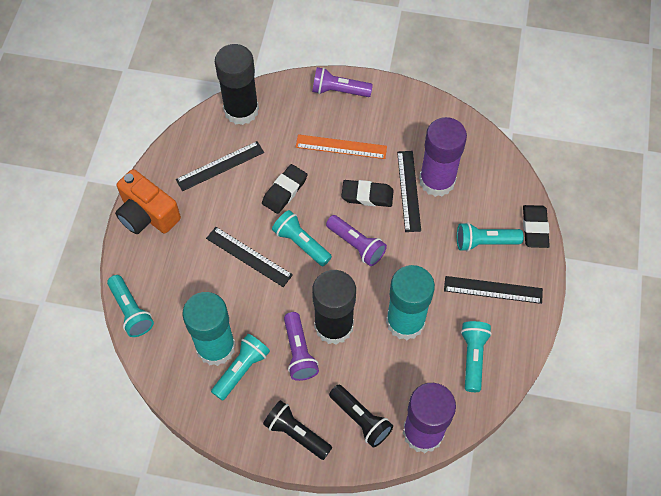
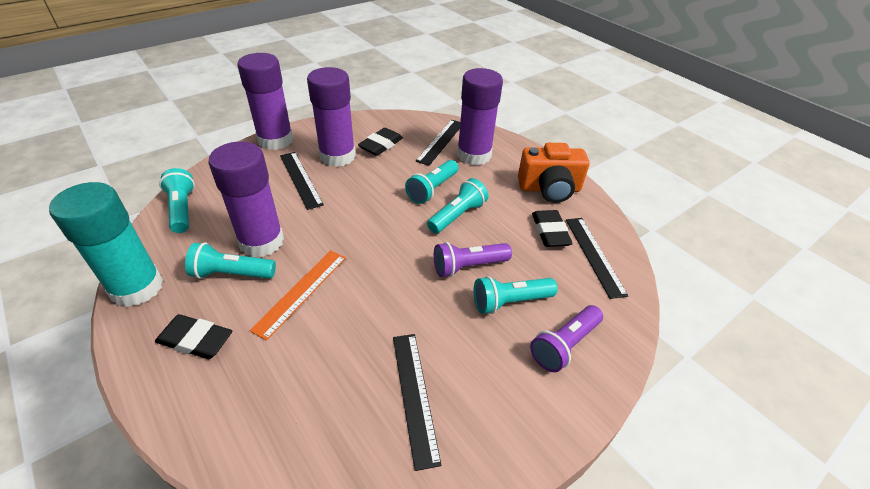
black flashlight: [263,400,332,460] [329,385,393,448] = 2 -> none = 0
black glue stick: [215,44,259,125] [312,270,356,345] = 2 -> none = 0
purple flashlight: [284,312,319,381] [312,67,373,97] [326,215,387,266] = 3 -> [434,242,512,277] [530,305,603,372] = 2
purple glue stick: [403,383,456,453] [419,117,467,197] = 2 -> [208,141,284,257] [237,53,293,150] [307,67,356,167] [457,68,503,166] = 4
turquoise glue stick: [183,292,236,366] [386,265,435,340] = 2 -> [49,182,163,307] = 1

